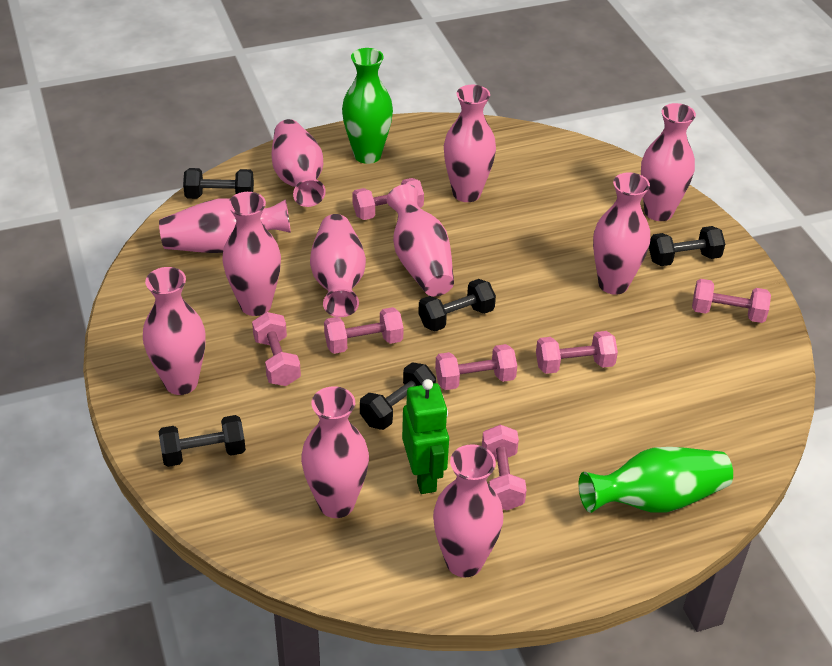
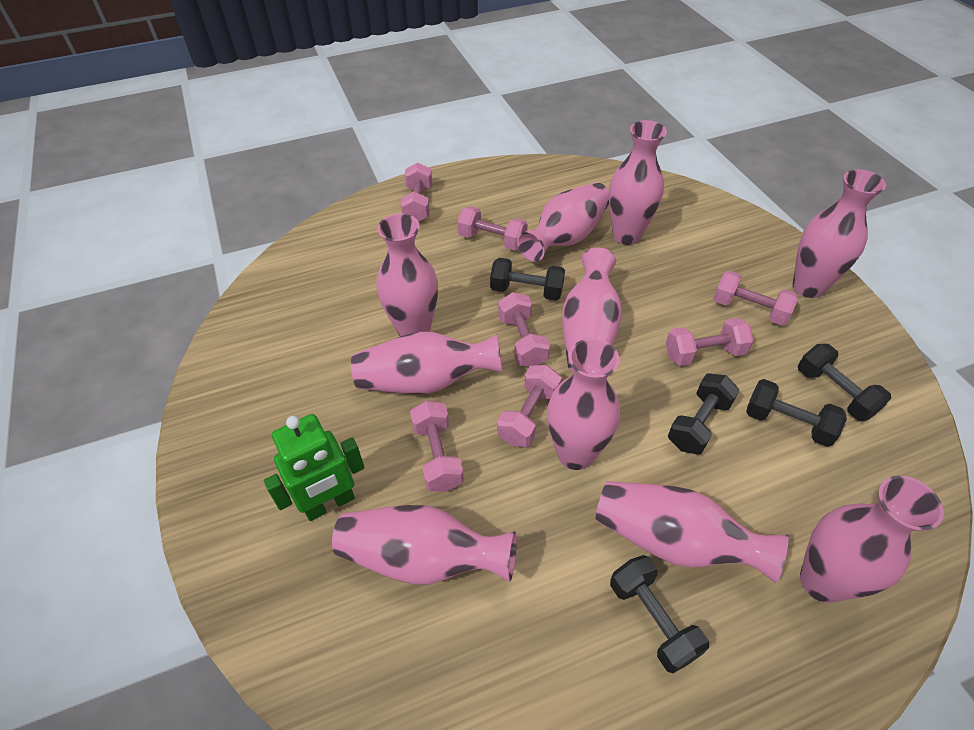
green vase: [342,48,393,164] [579,447,733,513] = 2 -> none = 0
pink vase: [143,267,206,395] [159,198,291,253] [222,192,281,316] [271,119,326,207] [301,386,369,518] [310,214,366,317] [386,184,454,297] [433,444,503,577] [444,85,496,202] [593,172,650,295] [641,103,696,221] = 11 -> [332,505,517,585] [351,332,502,394] [377,213,438,337] [517,183,609,262] [547,338,620,470] [562,248,622,373] [596,481,788,583] [609,120,667,245] [793,169,886,298] [800,475,944,603] = 10

